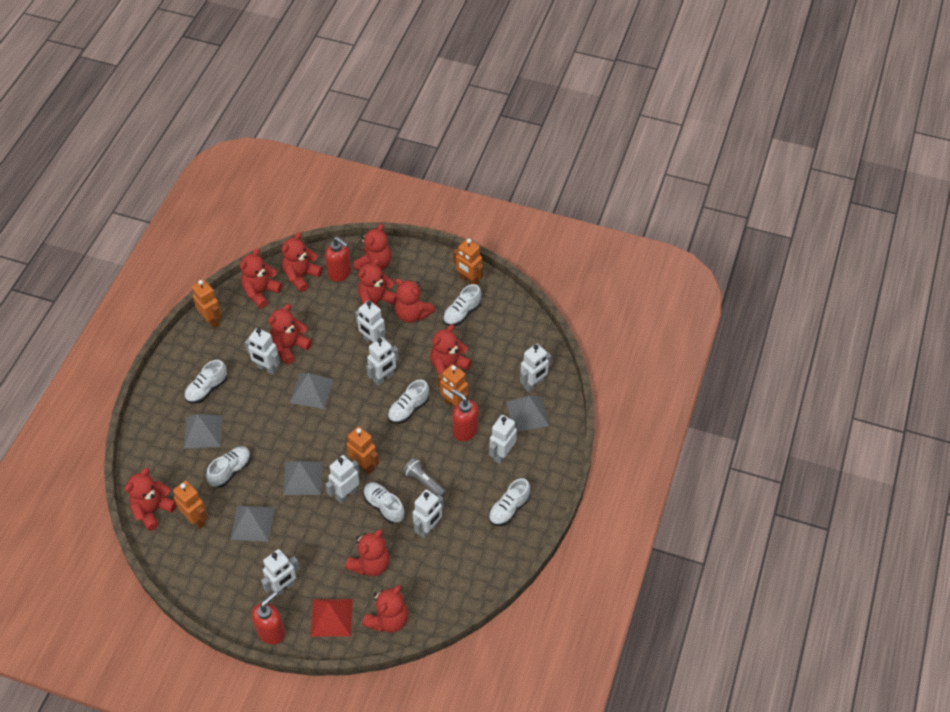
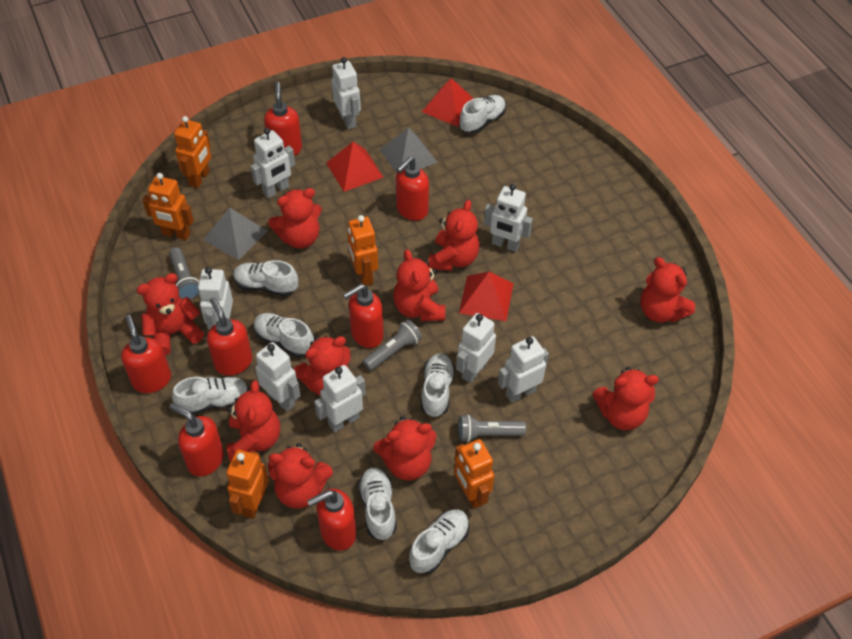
grey flashlight: [403,458,446,497] = 1 -> [169,247,199,300] [363,319,422,371] [459,414,526,442] = 3
grey pyramid: [184,414,223,448] [231,505,274,542] [283,461,323,495] [290,373,334,409] [507,396,549,431] = 5 -> [203,207,267,260] [380,127,437,173] = 2
red pyramid: [311,599,353,637] = 1 -> [326,142,384,192] [422,78,474,127] [459,272,513,321] = 3
red soap dispenser: [252,591,285,645] [325,237,351,282] [451,389,478,441] = 3 -> [121,315,171,393] [169,403,224,477] [207,297,252,376] [264,82,302,156] [307,489,356,551] [343,284,384,348] [396,157,429,221] = 7
white shoe: [184,360,227,404] [206,446,251,488] [363,483,404,524] [388,380,429,424] [443,284,481,326] [489,478,530,526] = 6 -> [172,377,249,415] [233,260,298,296] [254,313,314,357] [358,468,397,540] [409,509,470,574] [421,353,455,418] [460,95,506,134] = 7

